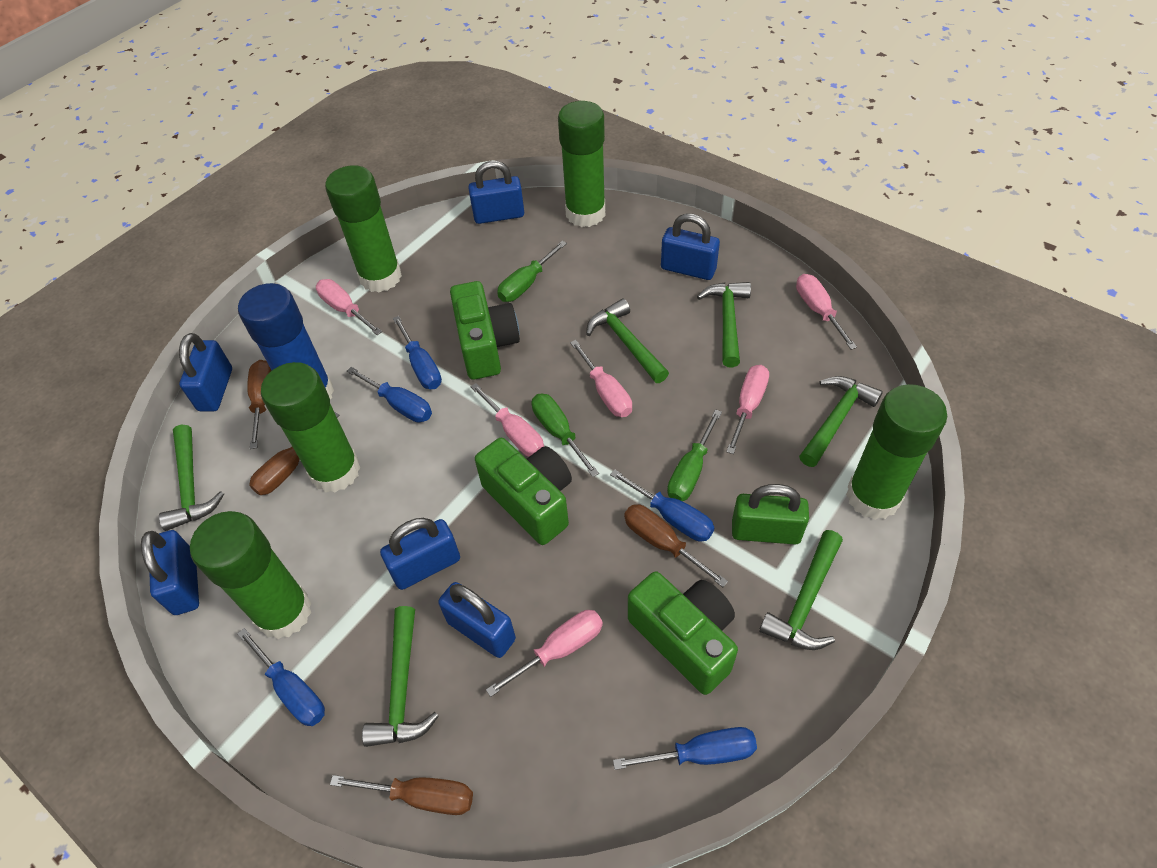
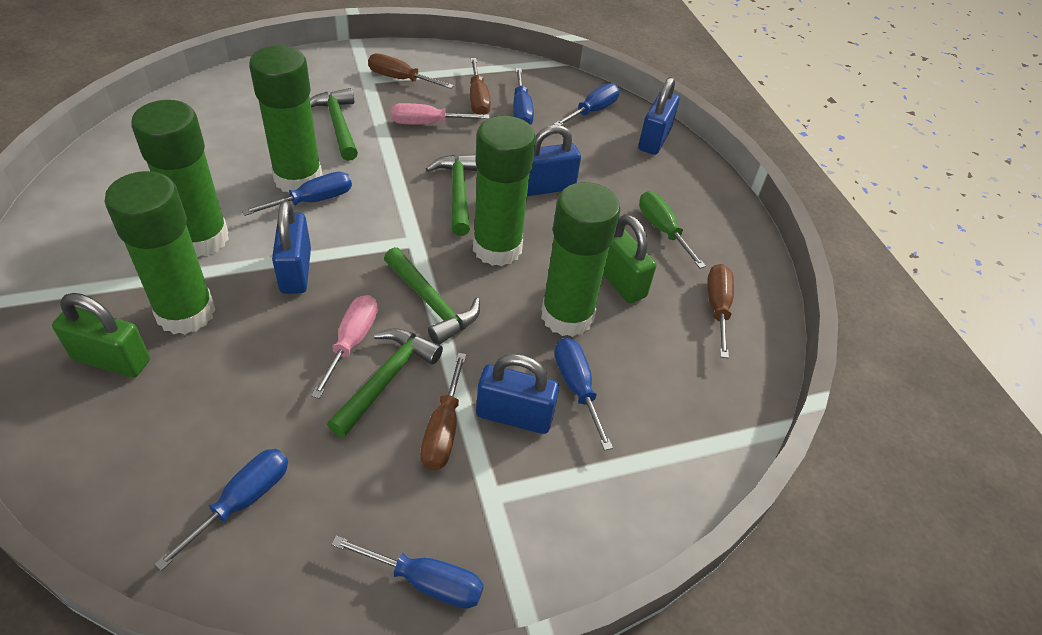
blue glue stick: [238,283,334,399] = 1 -> none = 0
blue padlock: [141,530,199,615] [179,333,232,411] [380,518,460,590] [438,582,516,658] [468,161,524,224] [661,213,720,280] = 6 -> [272,201,311,294] [476,354,559,434] [527,125,581,196] [638,77,679,155] = 4
blue screwdriver: [237,628,325,726] [347,367,432,423] [393,316,442,389] [610,469,714,541] [613,727,757,770] = 5 -> [154,449,288,571] [242,172,352,216] [331,536,484,609] [513,68,534,125] [554,83,620,125] [554,338,613,451] = 6
green camera: [450,281,520,380] [475,438,572,545] [628,571,738,695] = 3 -> none = 0
green hammer: [159,425,224,531] [362,606,439,747] [586,299,669,383] [697,282,751,367] [759,530,843,650] [799,376,883,467] = 6 -> [310,88,358,161] [327,328,443,438] [384,247,480,345] [426,155,477,236] = 4
green padlock: [732,484,809,545] = 1 -> [52,293,150,378] [603,215,656,303] = 2
green screwdriver: [497,241,567,302] [532,394,599,477] [667,409,722,501] = 3 -> [639,191,706,269] = 1
pink screwdriver: [316,279,382,335] [470,383,544,457] [486,610,603,697] [570,340,632,417] [726,365,769,454] [796,274,857,350] = 6 -> [311,295,378,399] [391,103,489,125] = 2

